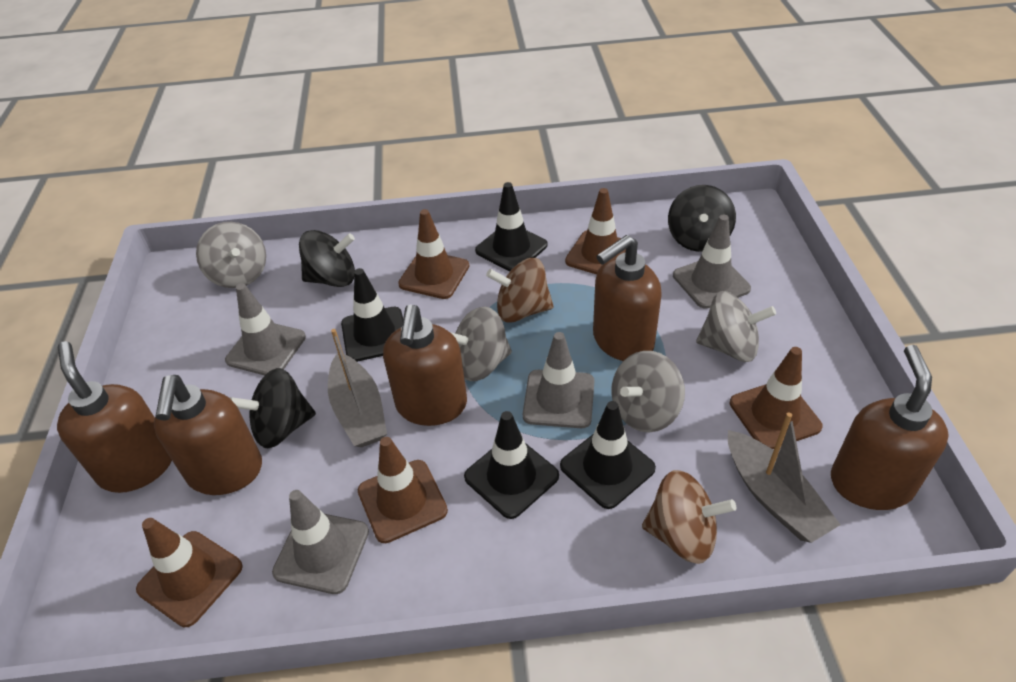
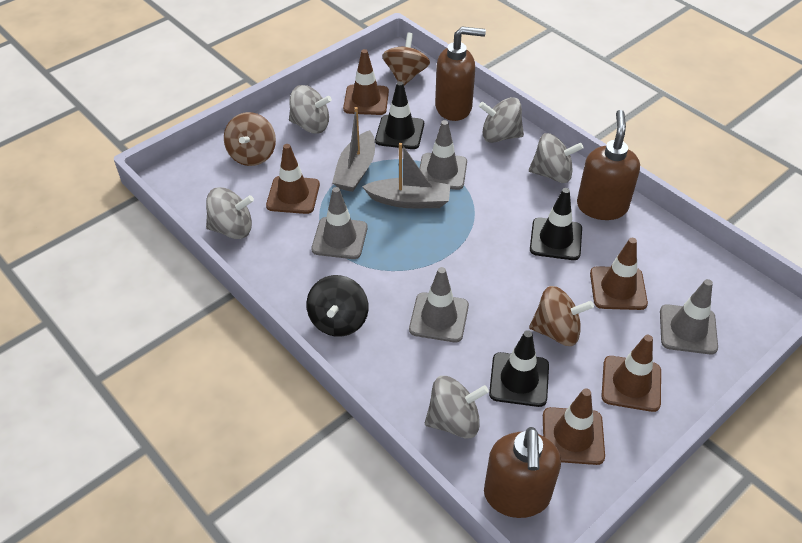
black spinning top: [230,368,316,448] [299,230,355,287] [668,185,736,252] = 3 -> [306,275,369,337] = 1
black traffic cone: [341,268,403,362] [464,411,559,519] [475,182,548,272] [560,401,656,509] = 4 -> [375,81,424,149] [489,330,549,407] [530,188,582,260] = 3
brown soap dispenser: [57,341,172,493] [154,375,262,495] [383,304,467,426] [593,235,662,361] [831,345,949,510] = 5 -> [435,26,486,121] [484,427,561,518] [577,110,640,220] = 3
brown spinning top: [486,258,554,323] [642,470,736,564] = 2 -> [224,112,276,166] [382,33,430,86] [529,286,594,346] = 3
grey spinning top: [196,222,266,288] [450,307,512,381] [611,351,685,432] [696,291,776,362] = 4 -> [206,187,254,239] [289,85,332,134] [425,376,489,439] [479,97,524,143] [529,133,584,183] = 5

